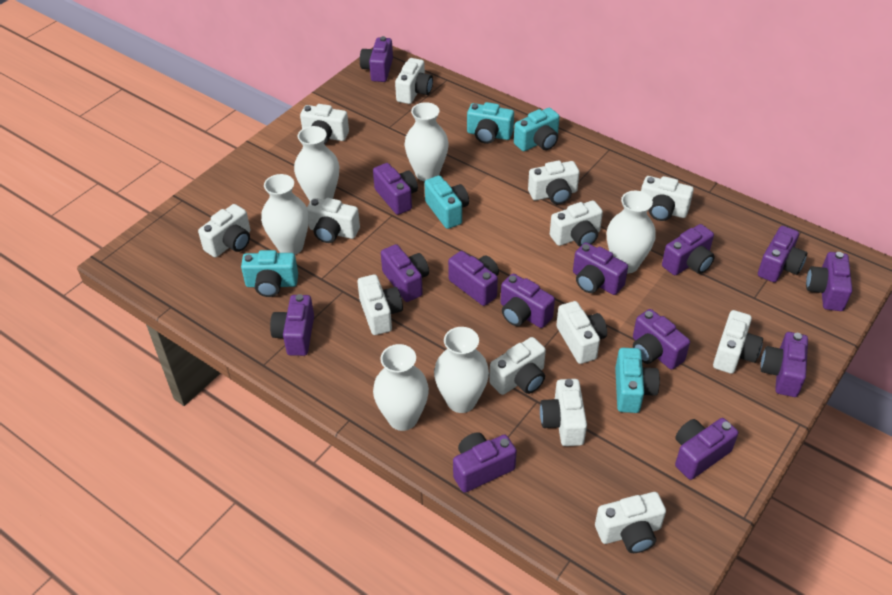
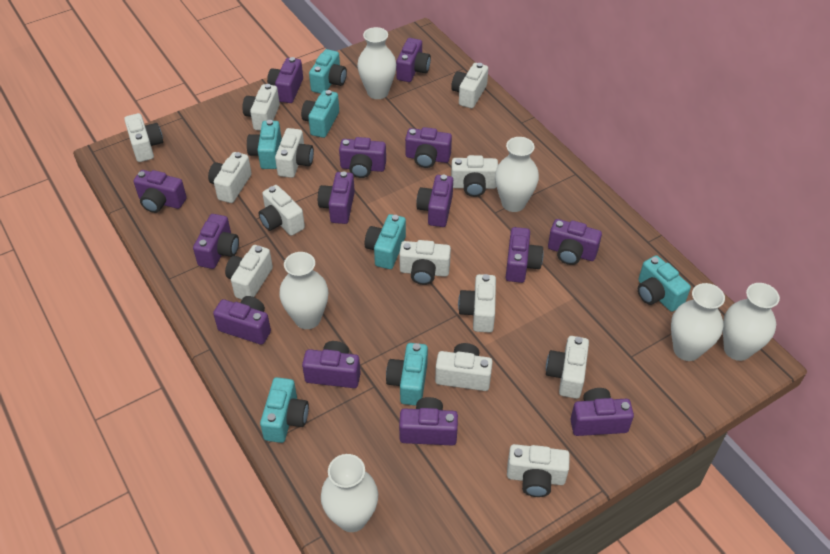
turquoise camera: [241,250,298,297] [424,175,469,229] [467,102,514,144] [514,108,560,151] [615,348,660,413] = 5 -> [247,120,282,169] [260,377,309,443] [301,90,339,138] [309,49,347,94] [365,214,406,269] [386,343,428,406] [638,255,691,312] = 7

